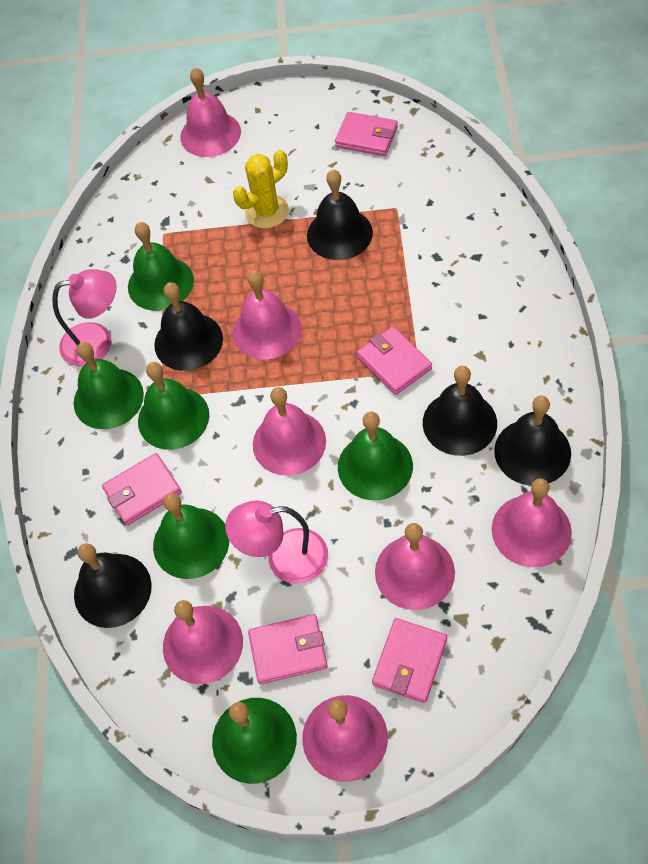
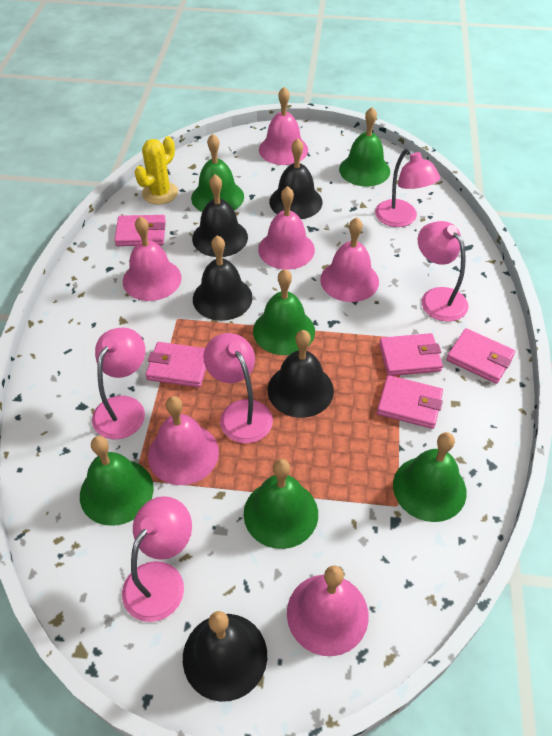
pink bell: [163,600,243,684] [180,68,241,157] [233,270,302,360] [253,387,326,476] [302,695,388,782] [375,523,455,610] [492,478,572,567] = 7 -> [123,216,182,301] [148,396,219,485] [258,186,315,270] [259,87,308,165] [287,566,369,656] [320,217,379,302] = 6
pink lamp: [52,269,117,366] [225,501,328,584] = 2 -> [92,328,146,439] [122,496,192,622] [203,333,273,443] [375,148,440,227] [418,221,468,322] = 5

